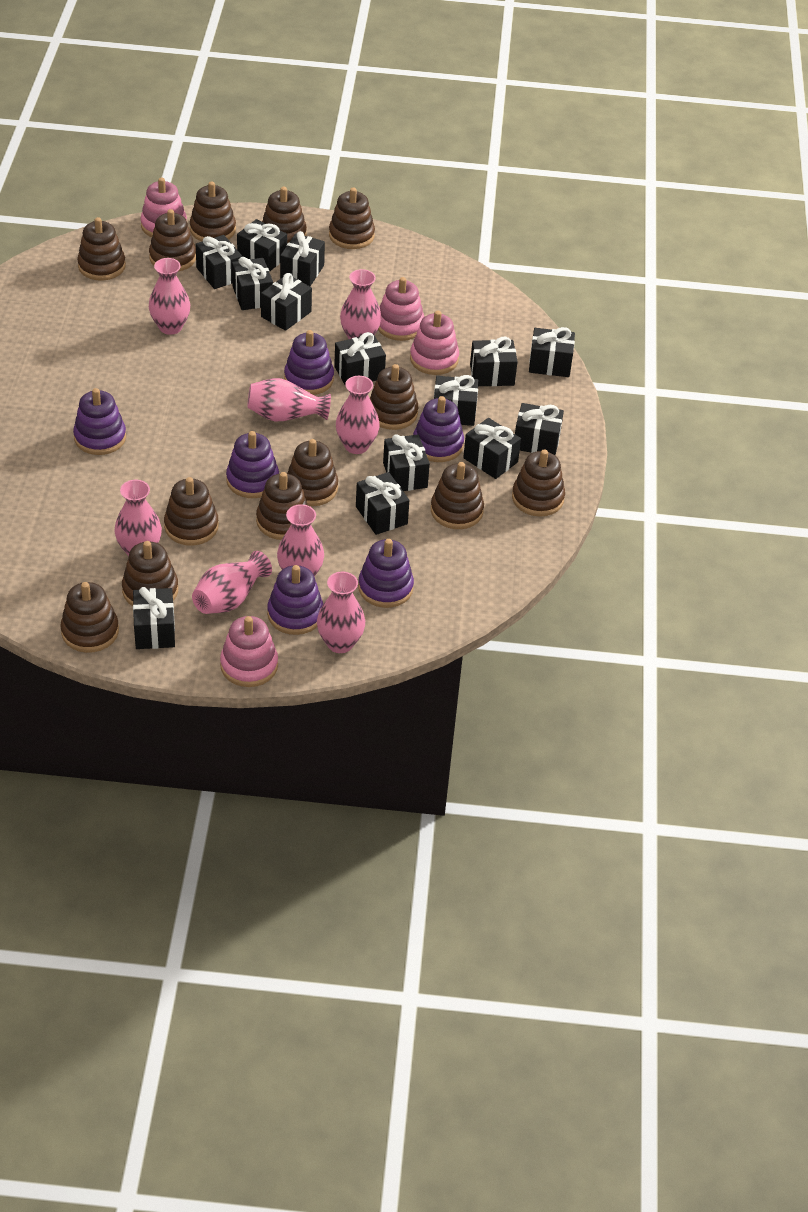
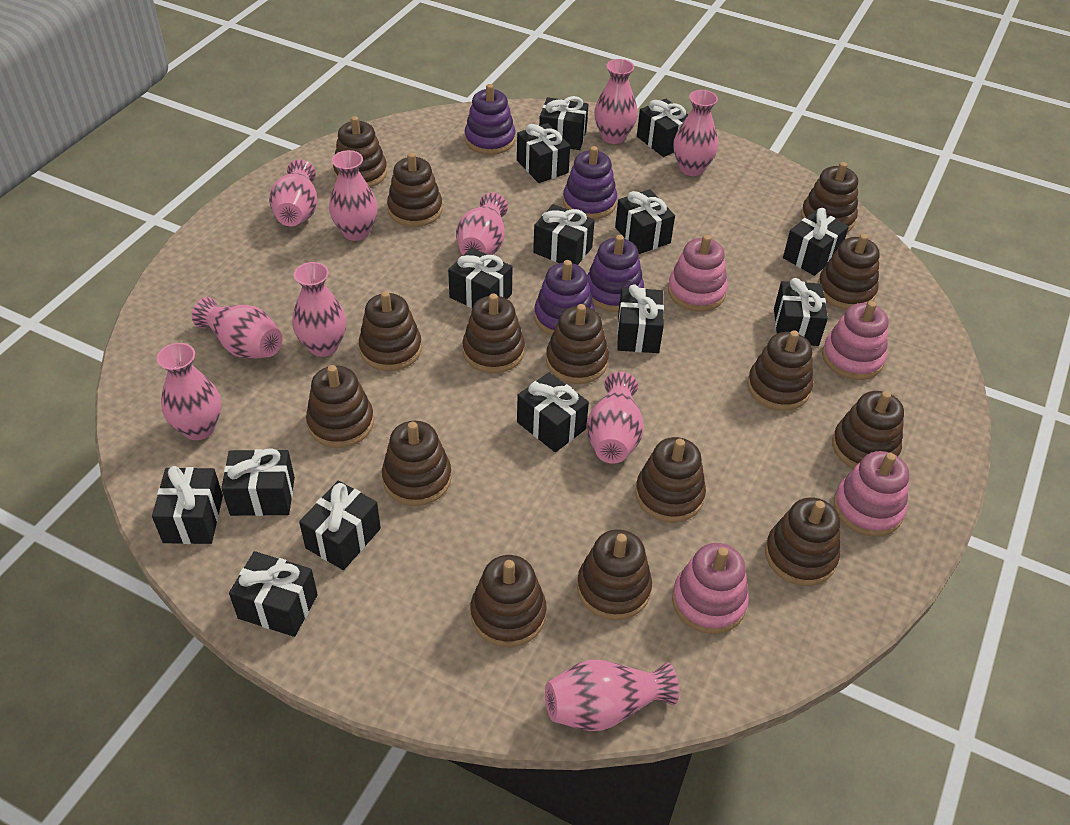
brown stacking toy: [60,582,119,653] [77,217,126,281] [122,541,178,606] [149,209,196,271] [164,477,219,546] [190,181,236,242] [256,472,307,540] [262,187,307,244] [287,439,338,506] [329,188,375,249] [370,364,418,430] [431,462,484,529] [512,450,565,517] = 13 -> [306,365,374,448] [333,116,387,187] [359,291,422,371] [382,421,452,506] [387,153,443,227] [462,293,525,373] [470,555,547,647] [546,304,609,384] [577,529,652,620] [635,437,706,523] [747,330,813,411] [765,497,840,586] [801,162,858,232] [818,234,880,310] [832,391,904,469] = 15
pink vase: [114,480,162,556] [149,258,190,335] [192,551,272,614] [247,378,331,421] [277,504,324,577] [317,571,365,653] [336,376,380,454] [340,269,382,339] = 8 -> [157,343,221,440] [192,297,283,359] [269,160,318,226] [292,262,346,357] [329,150,378,241] [456,192,508,255] [545,660,679,731] [587,372,644,464] [594,59,638,144] [673,90,718,176] = 10
purple stacking toy: [73,388,126,455] [226,431,279,498] [267,565,323,635] [284,330,334,395] [358,539,414,608] [413,396,464,462] = 6 -> [465,84,515,155] [534,260,595,336] [563,146,617,219] [587,235,644,312] = 4

